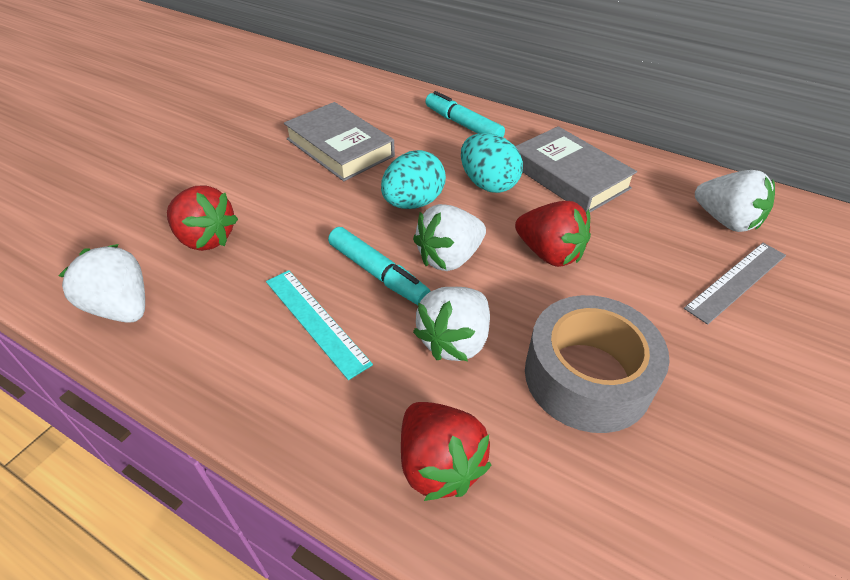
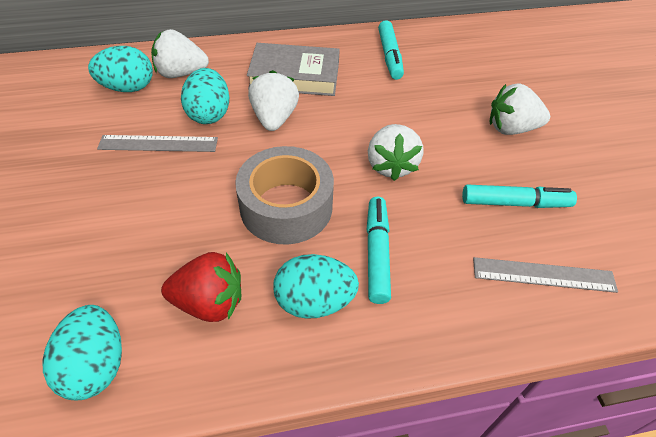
grey book: [284,102,395,181] [515,126,637,212] = 2 -> [247,43,340,96] = 1
grey ruler: [684,243,786,325] = 1 -> [97,135,218,152] [473,257,618,293] = 2
red strawberry: [167,185,238,251] [401,402,491,501] [515,201,591,267] = 3 -> [161,252,241,322] = 1
turquoise egg: [381,150,446,209] [461,133,523,193] = 2 -> [42,305,122,400] [88,46,153,92] [181,68,229,124] [273,254,359,319] = 4
turquoise marker: [328,227,430,305] [425,91,505,137] = 2 -> [366,197,391,304] [378,20,404,80] [462,184,577,208] = 3
turquoise ruler: [266,270,373,380] = 1 -> none = 0

